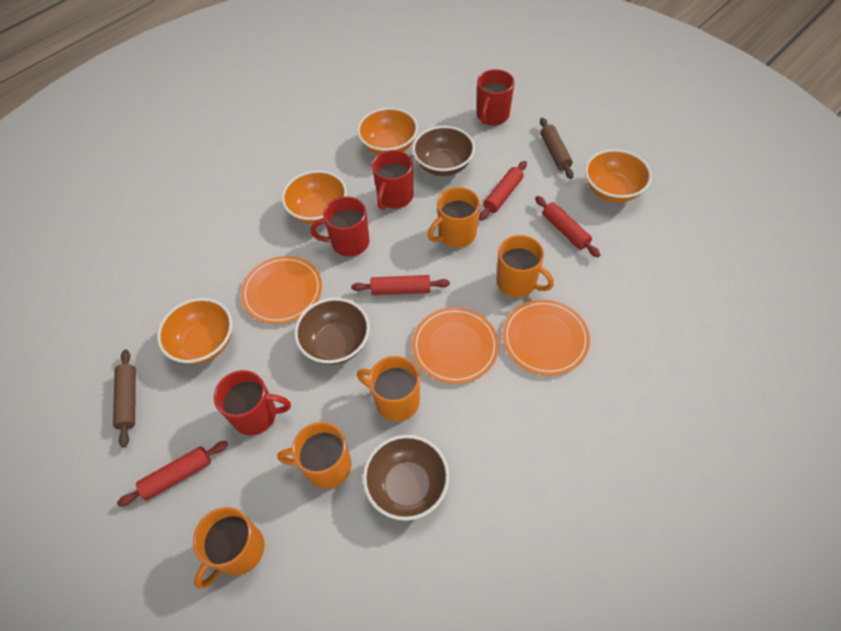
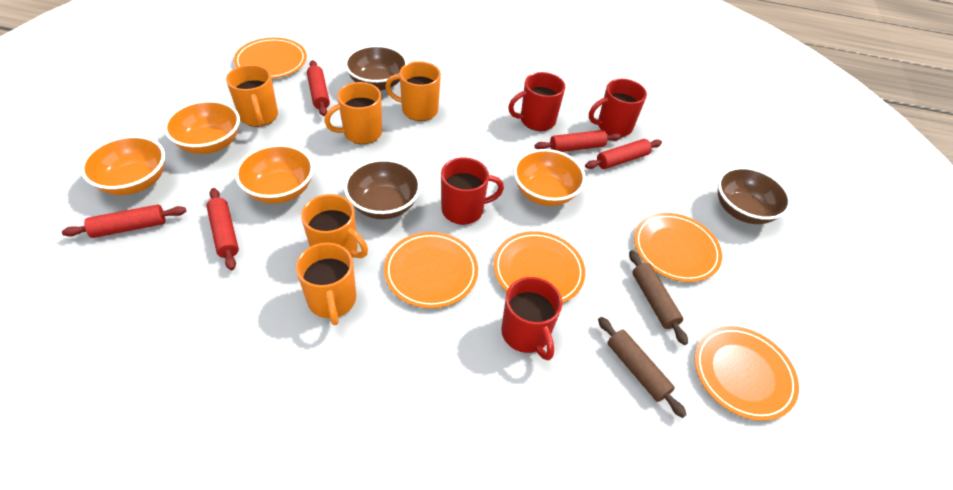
orange plate: [241,256,322,324] [412,307,499,384] [503,300,590,375] = 3 -> [234,38,307,79] [384,232,478,308] [493,231,585,303] [634,213,722,282] [695,326,799,421] = 5
red rolling pin: [117,441,228,506] [351,275,450,295] [479,161,527,220] [535,196,600,257] = 4 -> [62,205,186,238] [206,188,239,270] [307,60,330,116] [535,130,622,152] [585,139,662,169] = 5

